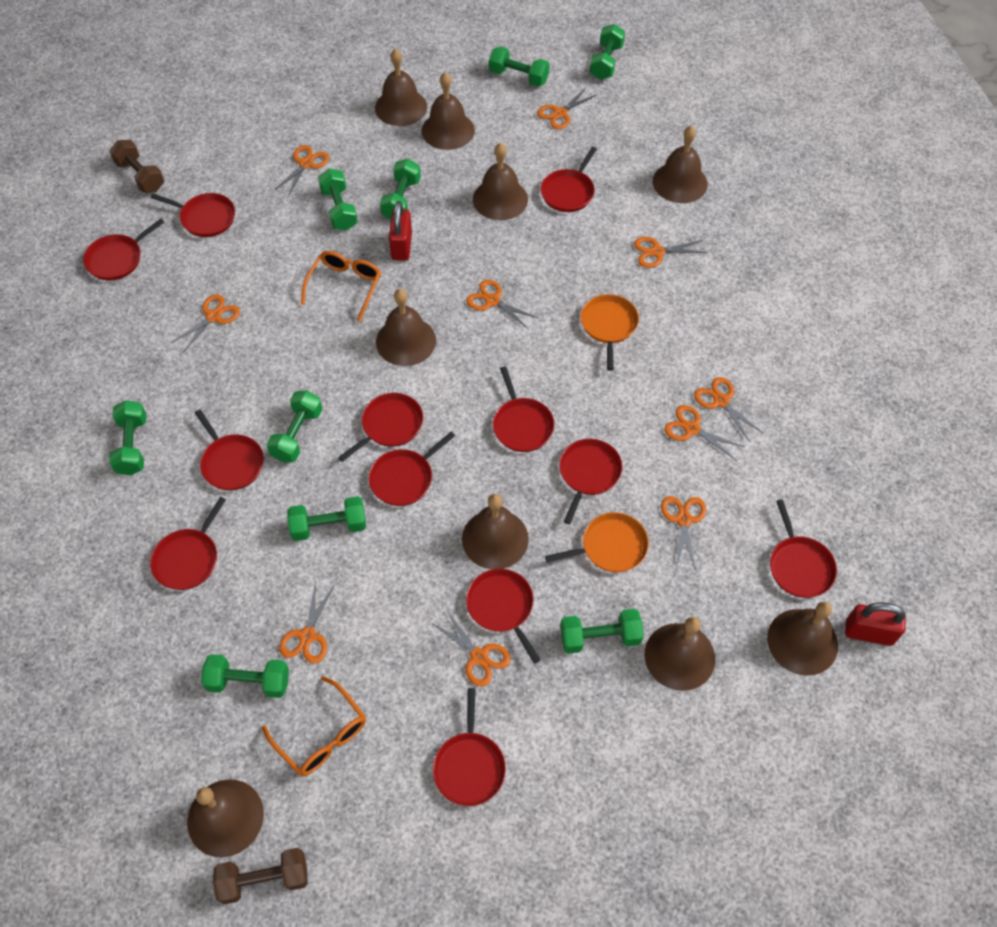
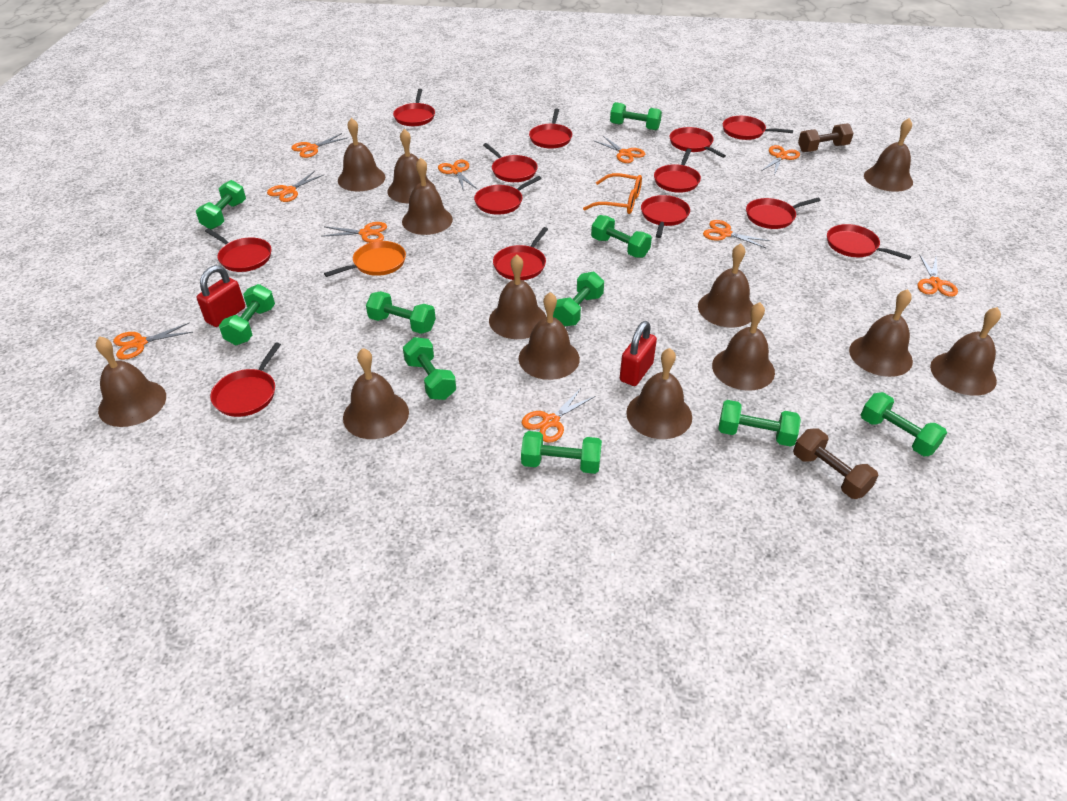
brown bell: [187,779,264,857] [375,49,427,126] [376,289,436,366] [421,72,475,150] [462,494,529,569] [473,143,528,220] [645,617,715,691] [653,126,708,203] [767,601,838,676] = 9 -> [96,336,166,427] [338,118,385,191] [343,348,409,439] [387,129,436,203] [402,158,453,235] [489,255,546,339] [519,292,580,380] [626,348,692,439] [698,243,753,328] [712,302,775,391] [849,289,913,377] [864,118,913,192] [930,307,1001,396] = 13
green dumbbell: [109,400,147,476] [201,654,289,698] [267,391,322,462] [287,496,366,541] [318,169,358,230] [380,159,421,220] [489,46,550,87] [560,609,643,654] [590,24,625,80] = 9 -> [196,180,246,230] [219,284,275,345] [366,291,436,334] [403,337,456,400] [521,431,602,474] [553,272,604,327] [591,215,652,258] [610,102,662,130] [718,400,801,447] [861,392,947,456] = 10
orange glasses: [262,676,366,776] [301,251,381,322] = 2 -> [583,173,642,214] = 1
orange pan: [545,512,649,572] [580,294,639,371] = 2 -> [324,241,406,277] = 1
red pan: [83,219,164,280] [150,497,226,590] [151,193,235,237] [195,410,264,490] [338,393,423,462] [369,432,455,506] [433,688,506,806] [466,569,540,664] [493,366,555,452] [540,147,597,212] [559,439,623,524] [770,500,837,598] = 12 -> [205,228,272,272] [210,342,281,417] [393,89,435,126] [474,176,542,215] [483,143,538,182] [493,227,548,280] [529,108,572,149] [641,195,690,238] [654,149,701,193] [670,127,726,158] [723,116,793,140] [746,197,821,229] [827,224,911,260] = 13

